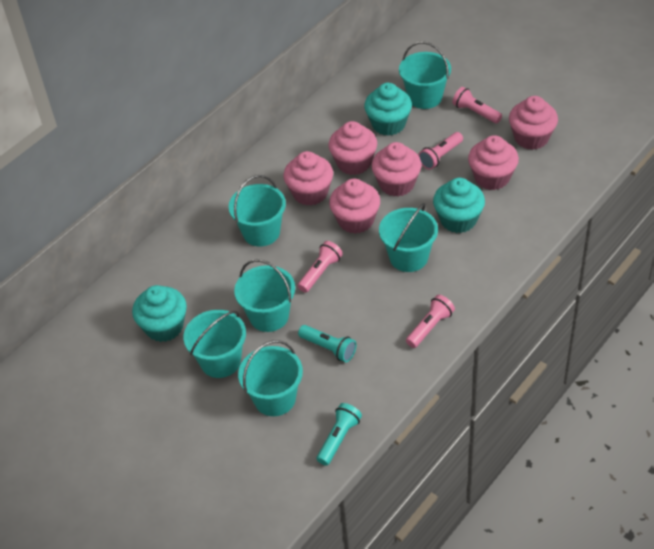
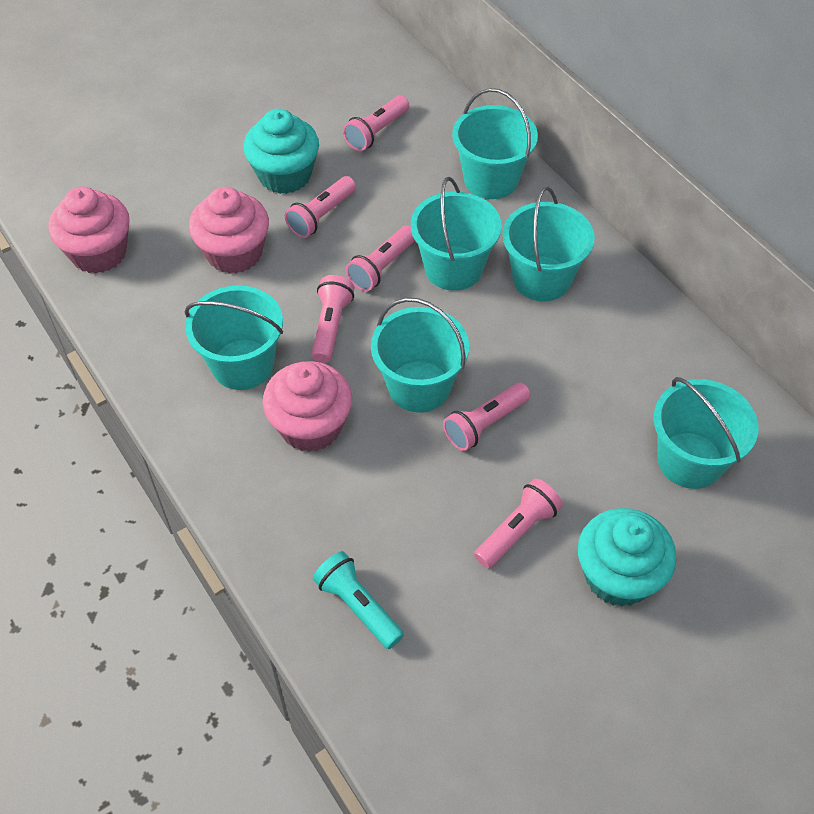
pink cupcake: [283,151,333,206] [328,121,377,175] [329,179,380,234] [371,142,422,197] [468,135,519,190] [509,96,558,150] = 6 -> [48,187,130,274] [189,187,269,274] [263,361,352,452] = 3
pink flashlight: [298,241,343,293] [406,295,455,348] [418,132,463,170] [452,87,502,124] = 4 -> [285,176,356,238] [311,275,355,363] [343,95,409,151] [346,225,415,291] [443,383,530,451] [474,479,563,568] = 6
turquoise cupcake: [132,285,187,342] [364,83,412,136] [433,178,485,233] = 3 -> [243,109,319,194] [578,508,677,607] = 2
turquoise flashlight: [298,325,356,362] [317,403,362,466] = 2 -> [313,551,404,649] = 1

